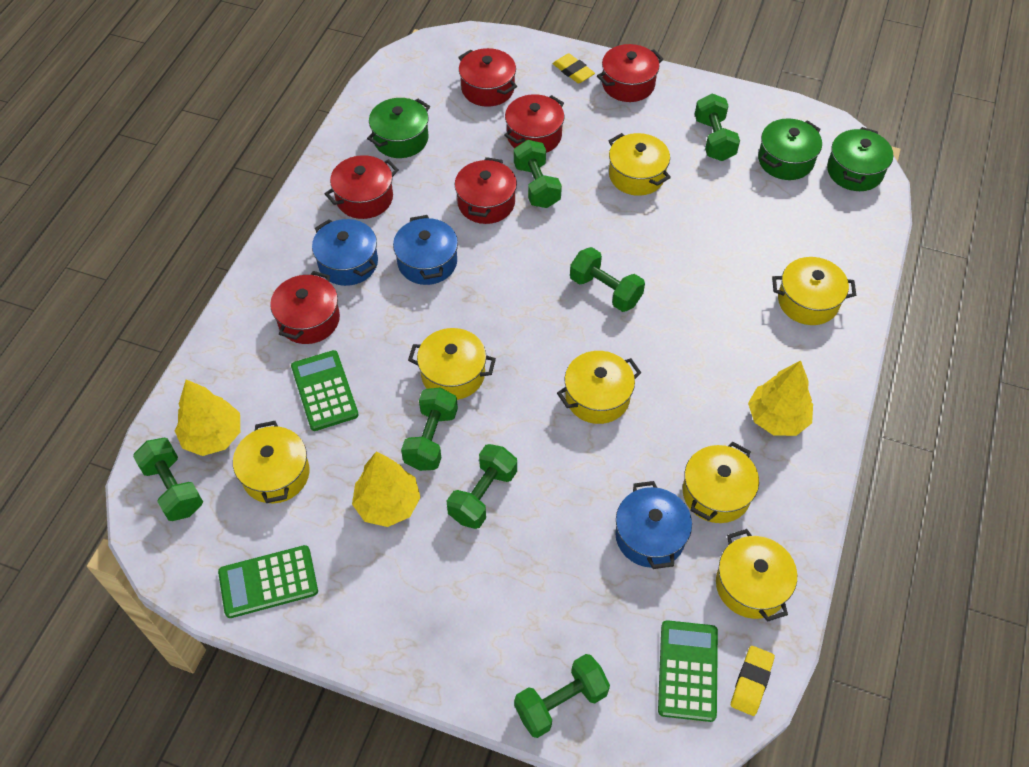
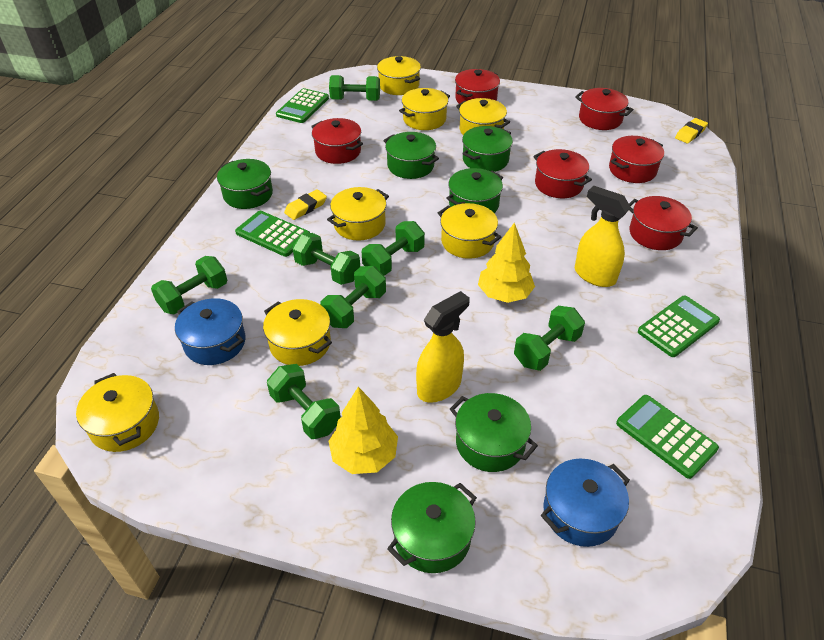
blue pot: [312,219,378,286] [393,215,458,285] [615,481,692,569] = 3 -> [175,298,245,365] [541,459,630,547] = 2
green calculator: [218,545,318,618] [291,350,359,431] [658,620,718,722] = 3 -> [235,211,310,257] [276,88,329,123] [616,395,719,479] [638,296,720,357] = 4
green pot: [367,98,430,158] [758,118,822,180] [827,127,893,191] = 3 -> [217,159,273,209] [383,132,439,179] [387,482,477,573] [446,168,503,213] [450,393,538,472] [462,126,513,172] = 6
yellow spray bottle: none = 0 -> [416,291,470,403] [575,186,631,287] = 2
yellow tree: [175,379,240,456] [352,451,421,527] [748,360,813,436] = 3 -> [329,387,398,474] [478,222,535,303] = 2

